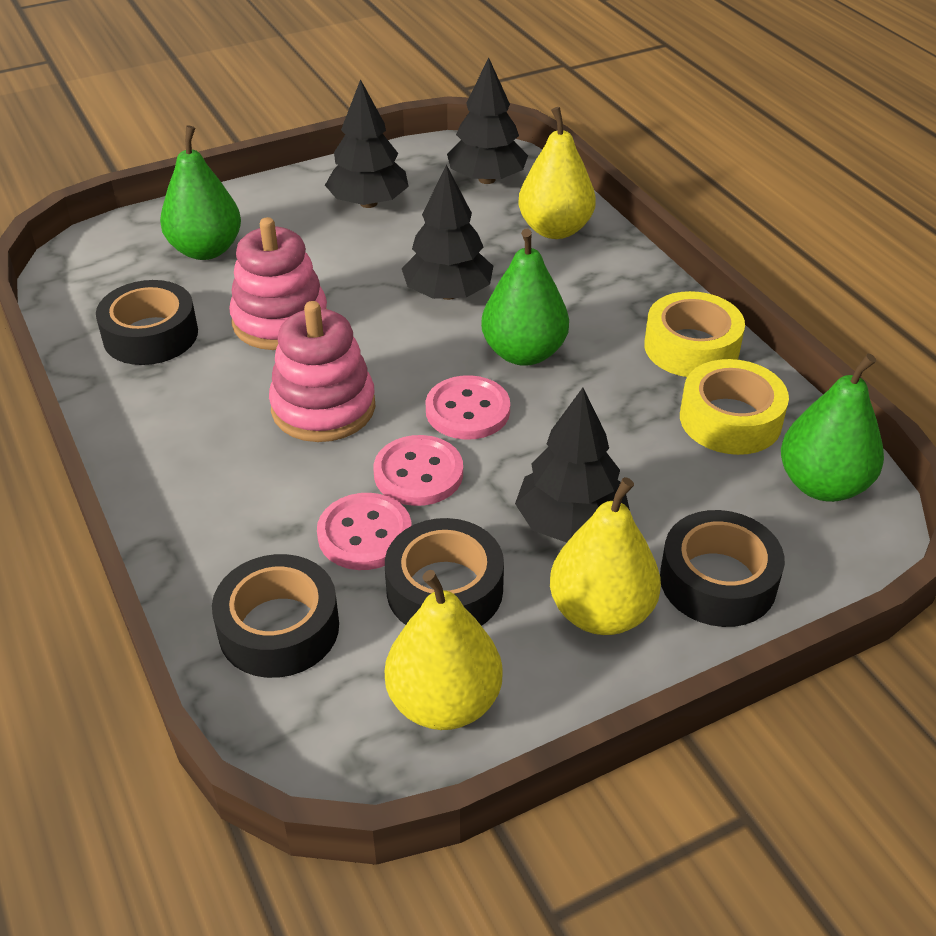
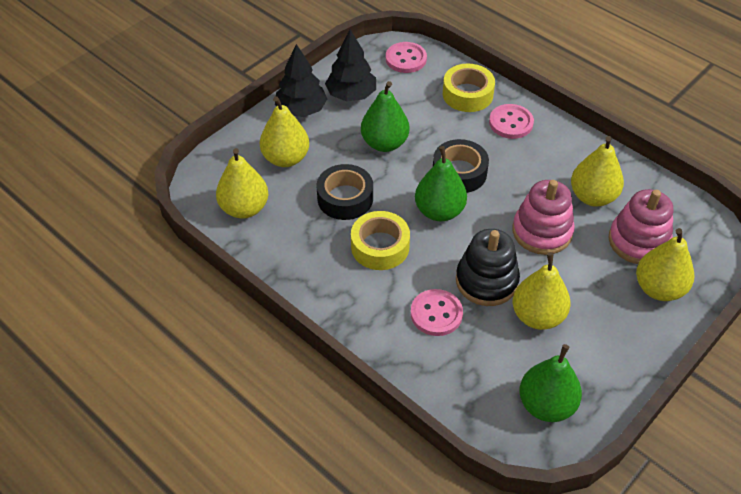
black stacking toy: none = 0 -> [456,229,520,306] = 1
black tape: [96,280,198,365] [212,554,339,678] [385,518,504,626] [660,510,785,627] = 4 -> [317,164,373,220] [433,139,489,193] = 2
black tree: [325,79,409,208] [402,165,493,300] [447,57,528,184] [515,388,630,543] = 4 -> [275,44,327,117] [325,29,376,102] = 2
yellow pear: [385,570,503,730] [518,107,596,239] [550,477,661,635] = 3 -> [216,148,268,218] [260,96,309,167] [513,252,571,330] [571,136,624,207] [636,228,694,301] = 5

